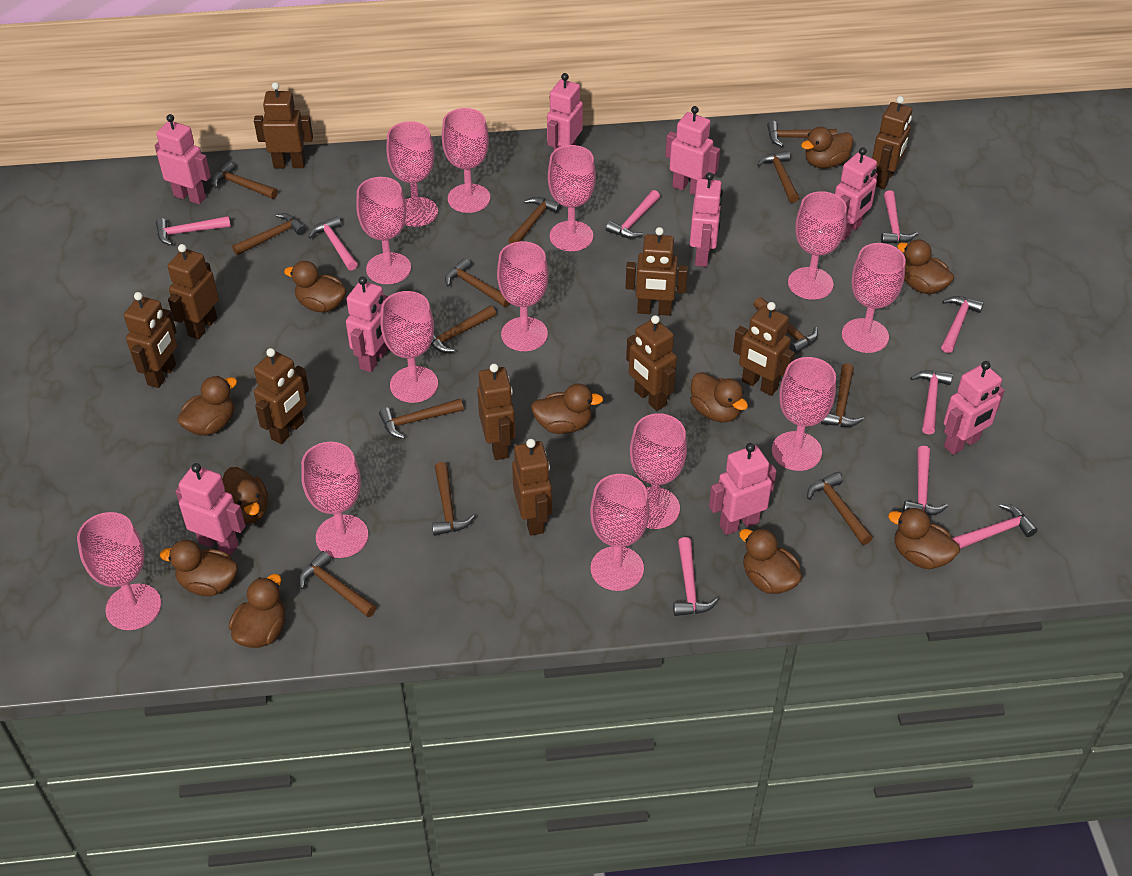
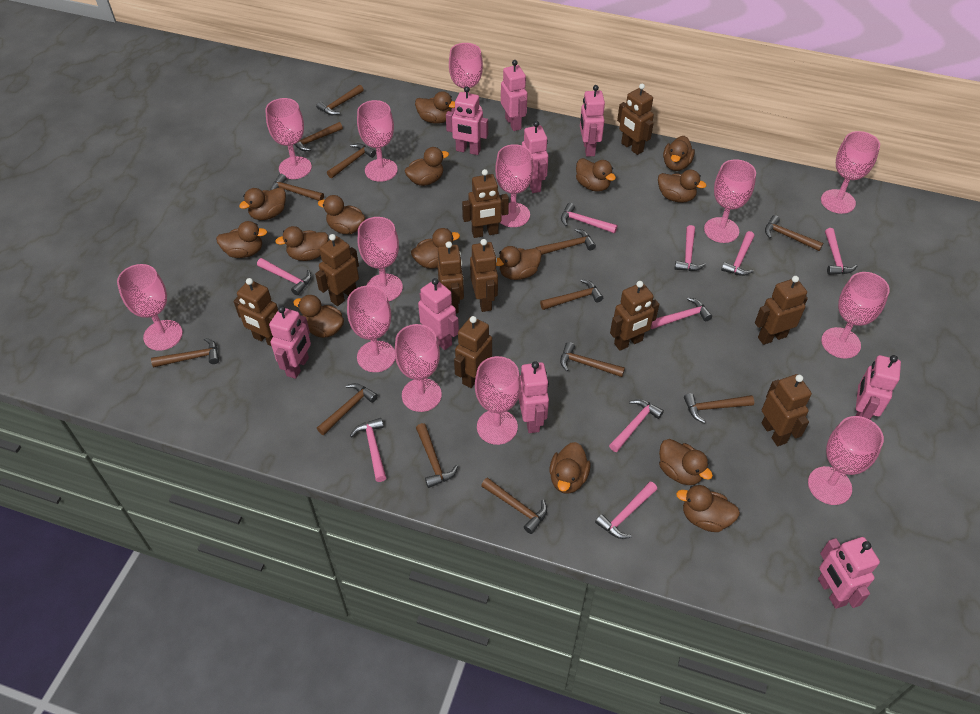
brown duck: [160,540,238,596] [177,376,237,436] [222,467,268,524] [229,574,285,648] [284,261,347,312] [531,384,603,434] [690,372,748,422] [739,528,802,594] [801,127,854,168] [888,508,960,569] [897,239,954,294] = 11 -> [216,221,267,258] [239,187,286,220] [275,226,328,261] [293,295,344,338] [318,195,366,234] [404,147,449,186] [411,228,460,269] [415,91,455,124] [496,246,542,280] [549,442,591,494] [576,158,616,192] [658,170,706,203] [659,439,713,485] [663,136,695,171] [676,485,740,532] = 15

